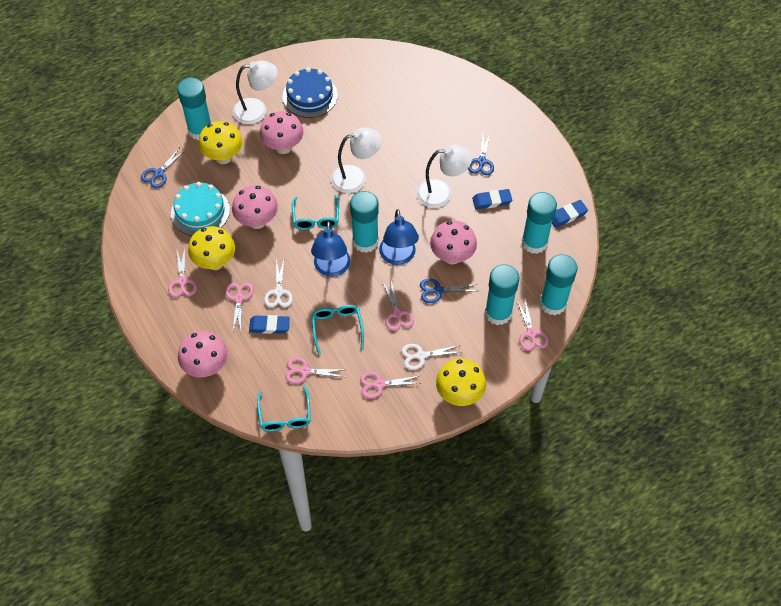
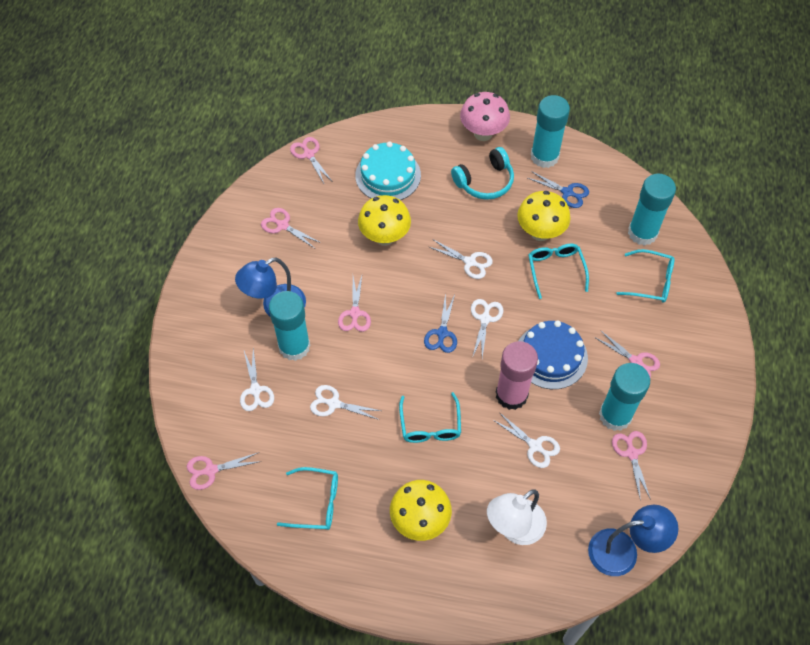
blue eraser: [249,315,290,334] [472,189,512,210] [552,200,588,228] = 3 -> none = 0
blue scissors: [141,147,186,188] [420,279,477,303] [468,133,494,175] = 3 -> [424,293,457,353] [528,171,589,208] = 2
pink glue stick: none = 0 -> [496,341,538,410] = 1
pink mushroom: [178,331,228,377] [232,185,278,229] [260,111,304,154] [430,220,477,265] = 4 -> [460,92,510,141] = 1
turquoise glasses: [257,386,311,432] [292,195,339,230] [312,305,364,355] = 3 -> [277,467,338,530] [399,392,461,443] [529,244,589,299] [616,249,675,303] = 4
turquoise glue stick: [177,78,211,140] [350,191,379,253] [485,264,519,325] [522,192,557,254] [540,254,577,315] = 5 -> [269,291,310,361] [531,95,570,168] [599,363,650,431] [628,174,676,246] = 4
turquoise headphones: none = 0 -> [451,147,514,200] = 1
white lamp: [233,60,278,124] [331,127,382,193] [416,145,472,208] = 3 -> [487,489,547,545] = 1
white scissors: [264,260,293,308] [401,344,462,370] = 2 -> [240,349,274,411] [310,385,381,420] [429,240,493,279] [471,299,503,358] [493,412,560,468] = 5

